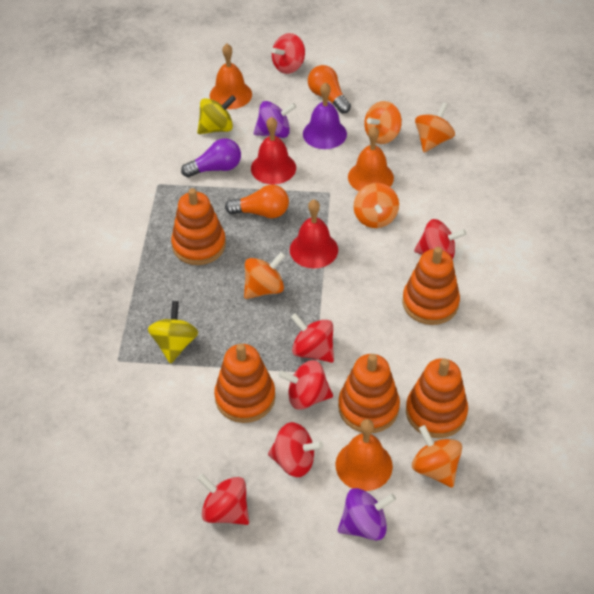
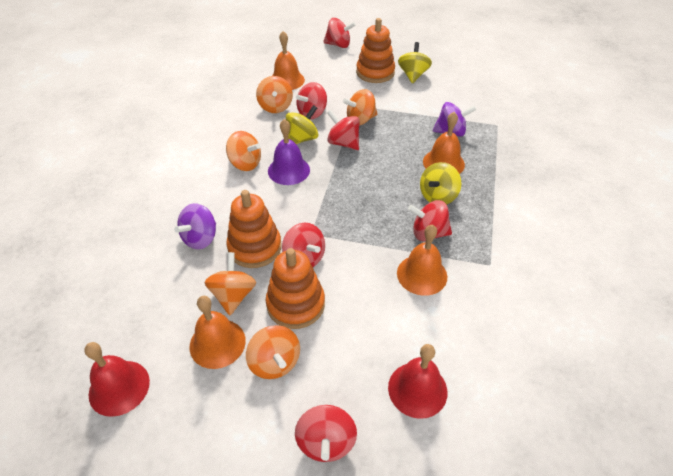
orange bell: [210,44,252,109] [335,419,393,491] [348,126,394,191] = 3 -> [190,296,246,369] [272,31,305,90] [397,225,447,296] [423,112,465,174] = 4
orange light bulb: [225,185,289,218] [308,65,351,114] = 2 -> none = 0
orange stacking toy: [171,188,226,265] [214,344,275,423] [338,354,400,433] [402,247,460,325] [406,358,468,438] = 5 -> [226,190,281,268] [266,248,325,329] [356,18,395,83] = 3
purple light bulb: [181,138,241,178] = 1 -> none = 0
yellow spinning top: [148,301,198,364] [197,95,236,134] = 2 -> [286,105,319,144] [398,42,432,83] [420,162,461,205] = 3

